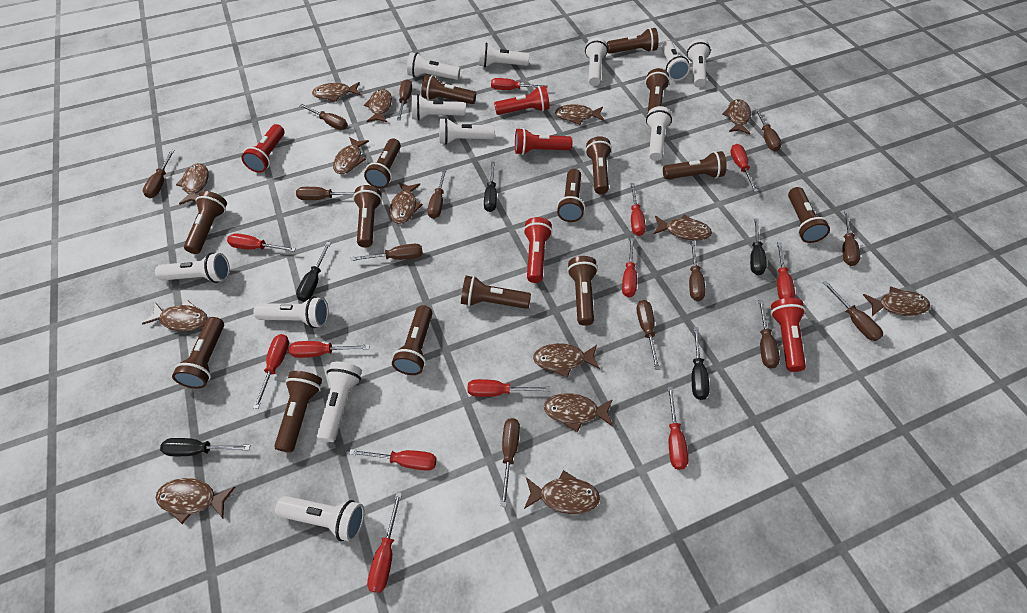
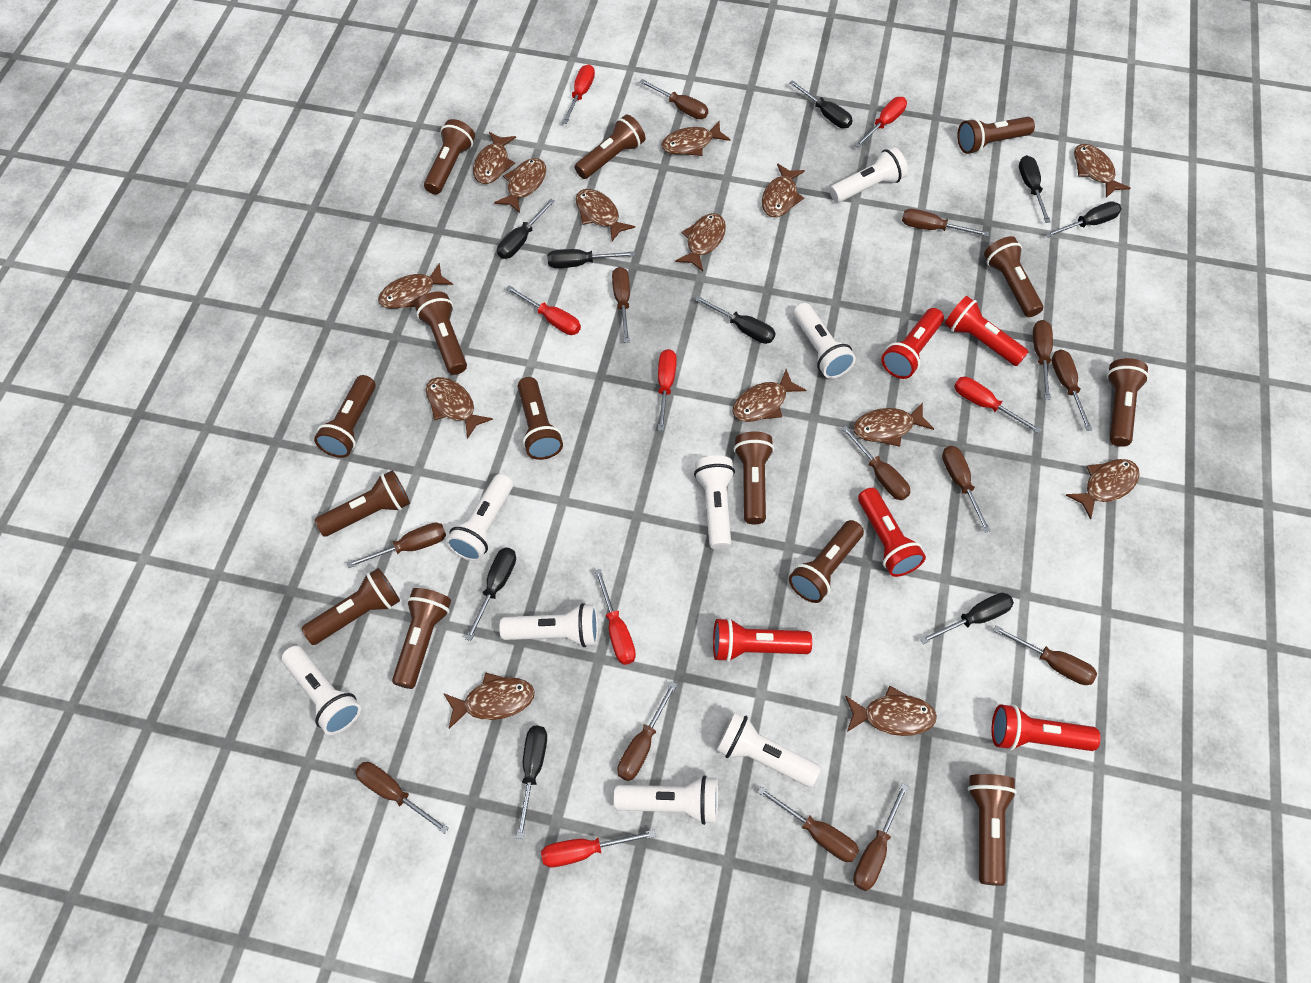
black screwdriver: [160,438,250,456] [296,242,331,302] [484,162,497,212] [692,327,710,400] [750,218,767,275] = 5 -> [465,548,516,641] [497,199,555,259] [516,726,547,839] [547,249,635,268] [694,296,775,344] [789,80,853,128] [920,593,1014,644] [1019,155,1051,223] [1045,201,1122,238] = 9
brown flashlight: [172,317,224,389] [184,191,227,254] [274,371,322,452] [353,185,382,248] [364,138,401,188] [392,305,432,375] [421,75,476,104] [461,276,531,309] [557,169,585,222] [567,256,598,326] [585,136,612,194] [607,28,658,54] [645,68,670,112] [663,151,727,179] [788,187,830,243] = 15 -> [301,568,400,645] [314,375,376,458] [315,470,410,537] [392,588,451,689] [415,292,467,375] [424,119,475,195] [518,377,563,460] [575,114,645,179] [734,432,774,524] [789,520,864,603] [957,117,1035,154] [967,774,1017,886] [984,236,1043,317] [1107,358,1149,447] = 14
red screwdriver: [227,233,296,252] [253,334,289,409] [289,341,370,358] [349,449,437,471] [367,492,402,593] [468,379,550,397] [491,78,548,90] [622,238,637,297] [630,183,646,236] [668,387,688,470] [730,144,758,192] [777,242,795,299] = 12 -> [506,285,581,335] [541,830,656,867] [562,65,595,124] [595,569,636,665] [658,349,677,431] [855,97,907,148] [954,377,1041,433] = 7
white flashlight: [155,253,230,283] [253,296,329,328] [275,496,365,542] [317,361,362,442] [407,52,460,80] [411,94,466,120] [439,118,495,145] [479,42,530,67] [585,37,608,86] [646,106,672,161] [661,40,690,81] [687,39,711,88] = 12 -> [282,646,361,735] [446,474,513,561] [499,603,598,647] [614,775,718,825] [694,455,735,550] [716,712,821,787] [793,303,856,379] [830,147,908,203] = 8

